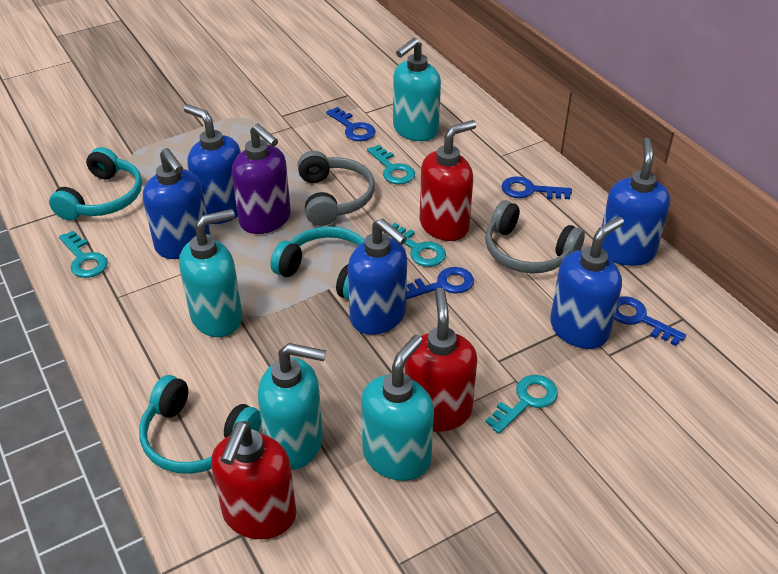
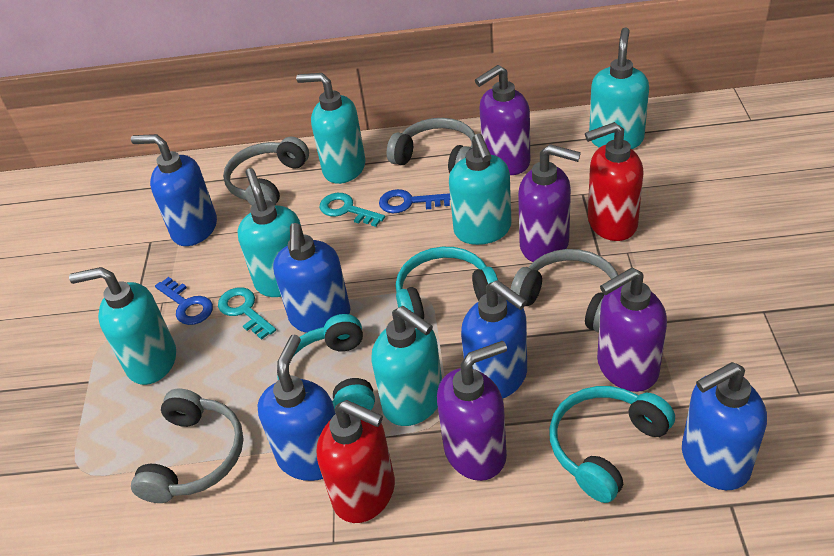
blue key: [326,107,376,141] [407,267,474,299] [501,176,572,200] [614,296,686,346] = 4 -> [155,277,213,325] [379,189,450,213] = 2
grey headphones: [298,151,375,226] [485,200,585,273] = 2 -> [131,389,244,503] [223,137,309,206] [387,118,475,173] [511,249,618,333] = 4
purple soap dispenser: [232,124,291,234] = 1 -> [437,341,507,481] [475,65,530,175] [518,144,581,262] [597,268,667,392] = 4
red soap dispenser: [211,421,296,539] [404,288,477,432] [420,120,477,241] = 3 -> [317,400,395,523] [585,122,644,241] = 2
turquoise key: [59,230,108,278] [367,145,415,184] [392,223,446,267] [485,375,558,434] = 4 -> [218,287,276,340] [320,193,385,227] = 2
turquoise soap dispenser: [179,209,242,337] [258,343,326,470] [361,335,434,481] [393,38,441,141] = 4 -> [69,267,176,385] [237,168,302,297] [296,73,366,184] [371,306,442,426] [449,134,511,245] [589,27,649,149] = 6

